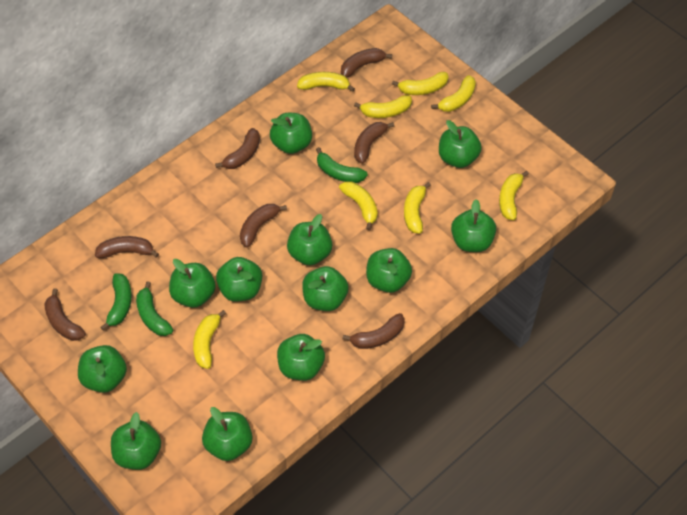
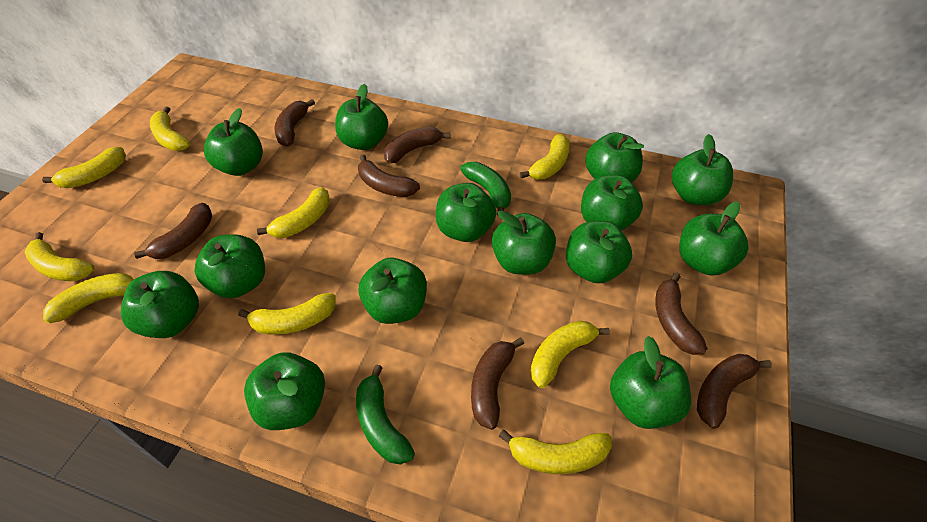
green apple: [78,345,127,393] [111,412,161,470] [169,259,216,308] [202,407,253,461] [216,257,262,301] [270,113,312,154] [277,334,325,381] [287,214,332,266] [302,266,349,311] [366,248,412,293] [439,120,482,168] [451,199,496,252] = 12 -> [121,271,199,338] [194,234,265,298] [204,108,263,176] [244,353,325,430] [335,84,388,150] [359,258,427,324] [436,183,496,242] [492,210,556,275] [566,221,632,283] [581,175,643,231] [585,132,644,182] [610,336,691,429] [672,134,733,205] [679,202,749,276] = 14
green banana: [100,273,132,331] [136,281,173,336] [316,147,368,183] = 3 -> [356,364,415,465] [460,162,511,215] = 2
yellow banana: [193,310,226,369] [297,72,355,92] [339,181,378,230] [354,95,412,118] [392,72,449,95] [404,182,431,234] [431,75,476,112] [499,171,529,220] = 8 -> [25,232,94,281] [42,147,126,188] [43,273,134,323] [150,107,190,151] [238,293,336,335] [257,187,330,238] [499,430,612,474] [520,134,570,179] [530,321,610,388] = 9

